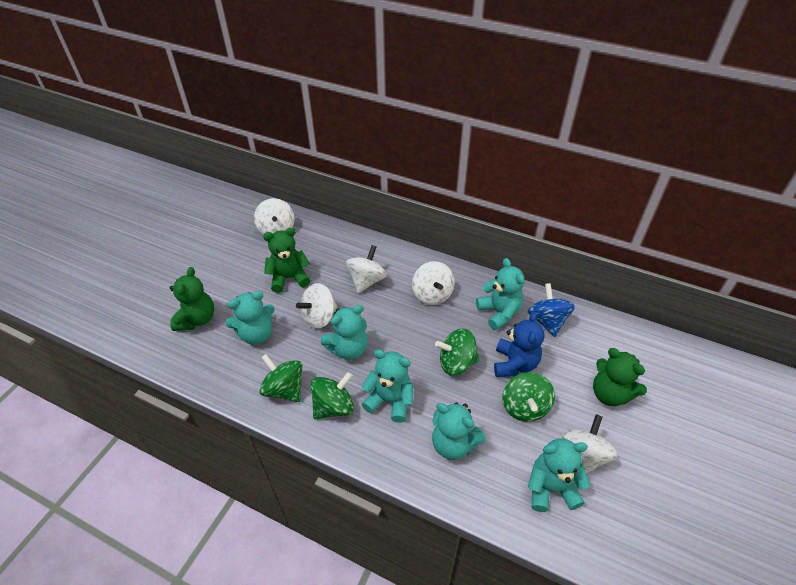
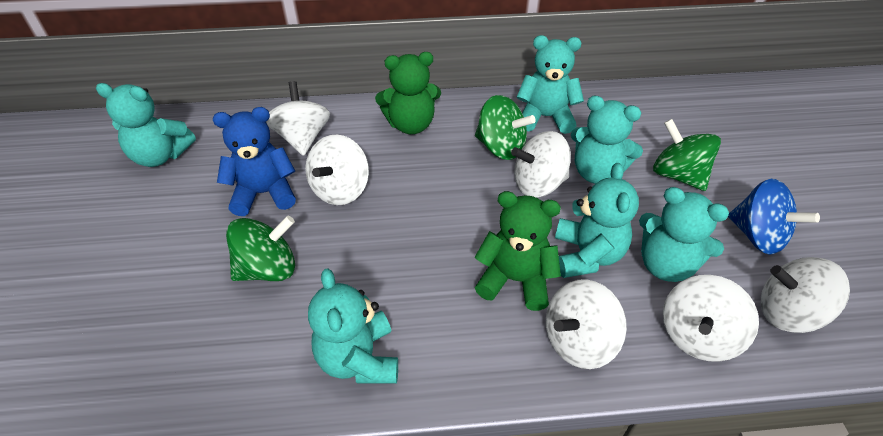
green spinning top: [260,354,302,402] [311,372,354,419] [435,328,479,376] [502,372,555,422] = 4 -> [226,216,295,281] [475,95,536,160] [653,119,721,191] = 3
green teddy bear: [170,267,214,331] [263,228,311,293] [593,348,647,406] = 3 -> [375,52,441,134] [474,191,561,311] = 2
white spinning top: [254,198,294,235] [296,283,337,329] [346,245,387,293] [412,261,455,305] [562,414,618,474] = 5 -> [266,81,330,156] [305,135,369,205] [511,131,571,198] [546,279,627,369] [663,275,759,362] [761,257,850,333] = 6

